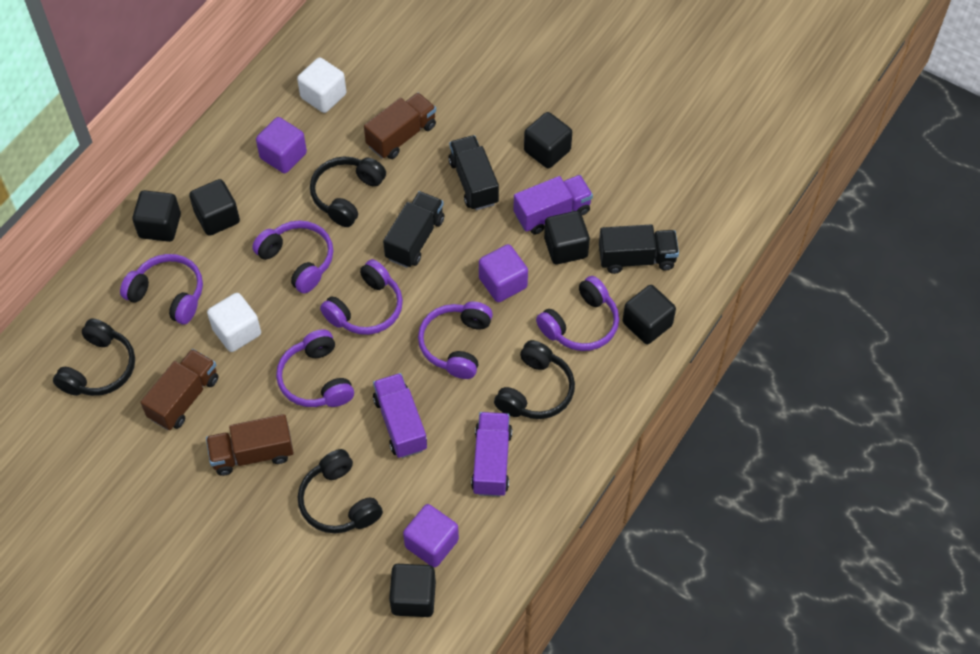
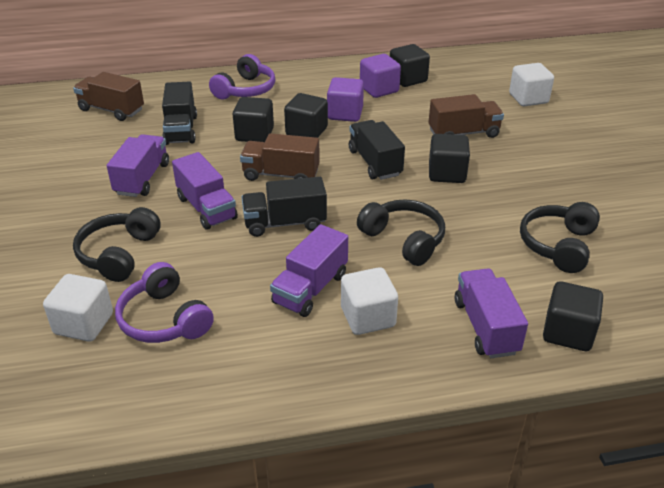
black cube: [132,190,181,242] [189,179,240,236] [389,564,436,617] [524,112,572,169] [544,211,590,264] [623,285,676,344] = 6 -> [233,97,274,142] [284,93,328,138] [390,44,430,87] [429,134,470,183] [543,281,603,351] = 5
black headphones: [53,318,135,396] [298,449,383,533] [310,157,386,227] [494,340,575,419] = 4 -> [73,207,161,282] [357,199,445,266] [520,202,600,273] = 3
purple cube: [256,117,307,173] [403,504,459,567] [479,244,528,302] = 3 -> [327,77,364,122] [360,54,401,98] = 2
purple headphones: [120,254,203,324] [252,220,333,293] [276,329,354,407] [320,259,403,335] [418,302,493,379] [536,276,619,351] = 6 -> [115,262,214,343] [209,54,275,100] = 2
purple truck: [373,373,427,458] [471,412,512,497] [513,175,593,234] = 3 -> [107,134,169,197] [172,152,238,230] [270,224,348,317] [455,268,528,358] = 4
white cube: [207,293,261,352] [297,57,346,113] = 2 -> [43,274,113,342] [341,267,398,335] [509,63,554,106] = 3

